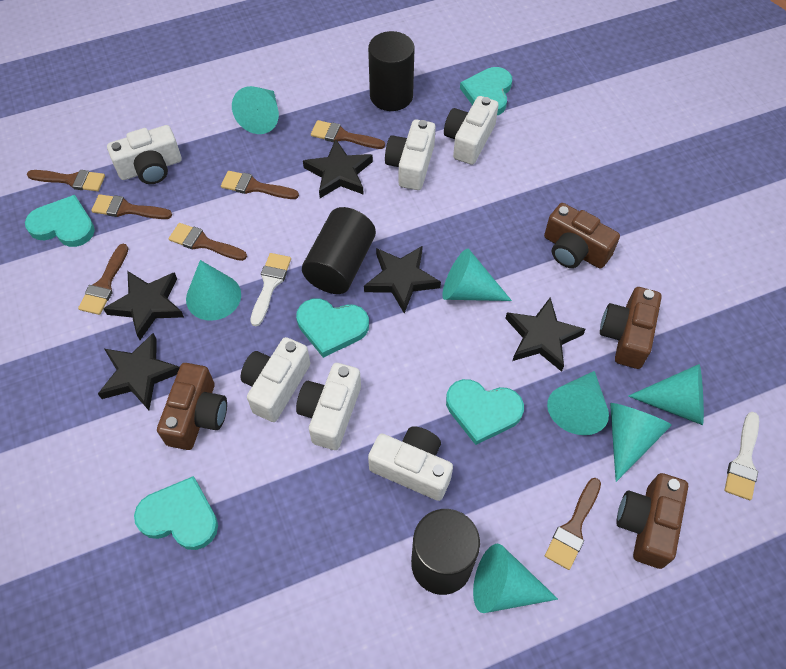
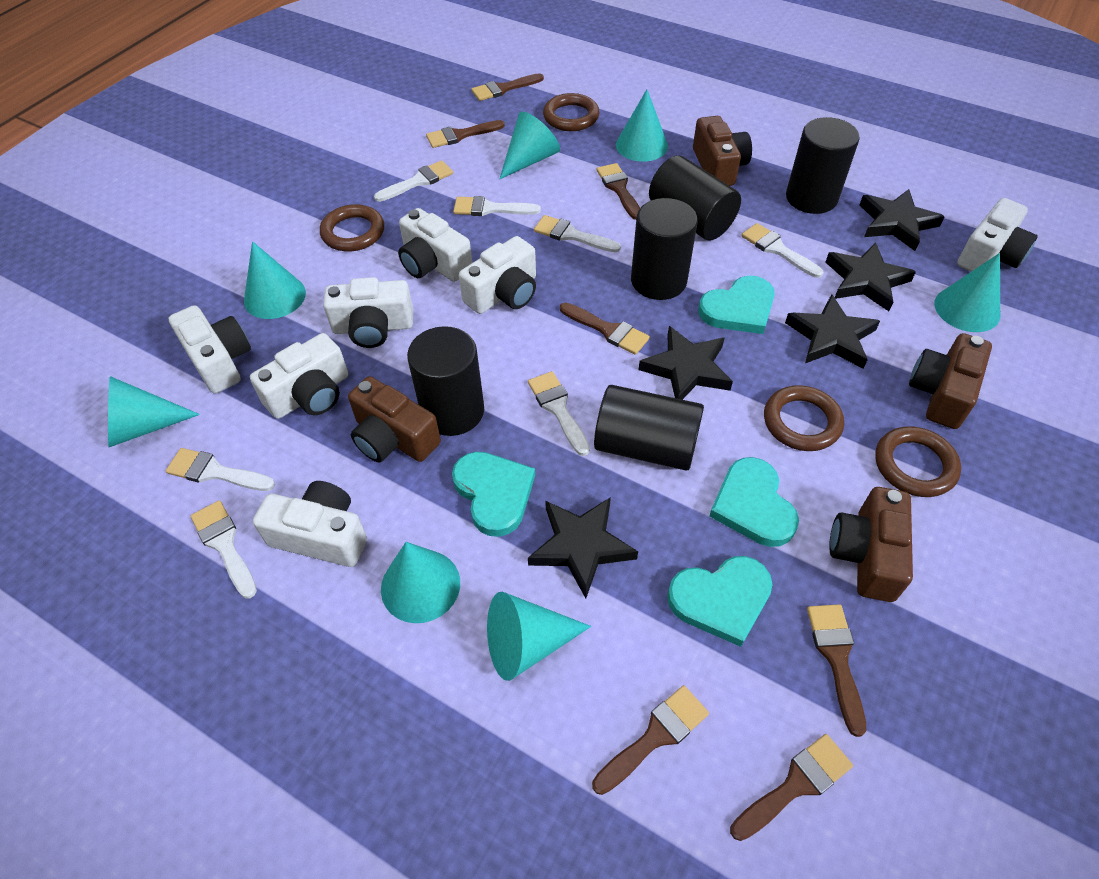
black cylinder: [302,207,376,294] [368,31,415,111] [411,509,480,595] = 3 -> [407,326,484,436] [594,385,704,471] [631,198,698,300] [649,156,741,241] [786,117,860,214] = 5
brown ring: none = 0 -> [320,204,384,251] [543,93,599,131] [764,385,844,451] [875,426,961,497] = 4
turquoise heart: [25,195,95,247] [134,476,218,550] [296,298,369,358] [446,379,524,445] [460,67,512,115] = 5 -> [452,452,535,537] [667,556,773,647] [698,276,775,334] [709,457,799,547] = 4
white brush: [250,253,291,326] [725,412,759,500] = 2 -> [166,448,275,491] [191,500,257,599] [374,160,453,202] [453,196,541,216] [528,371,590,456] [534,215,621,252] [741,223,823,278] = 7
white camera: [107,125,181,184] [240,337,310,422] [296,363,361,450] [368,426,453,501] [385,120,436,190] [444,96,499,165] = 6 -> [168,305,251,394] [250,333,348,419] [253,481,367,567] [323,277,413,348] [398,208,472,282] [459,236,536,314] [957,198,1038,272] = 7

